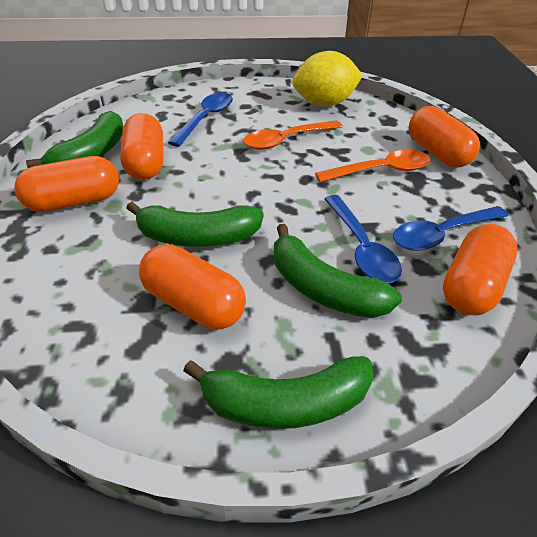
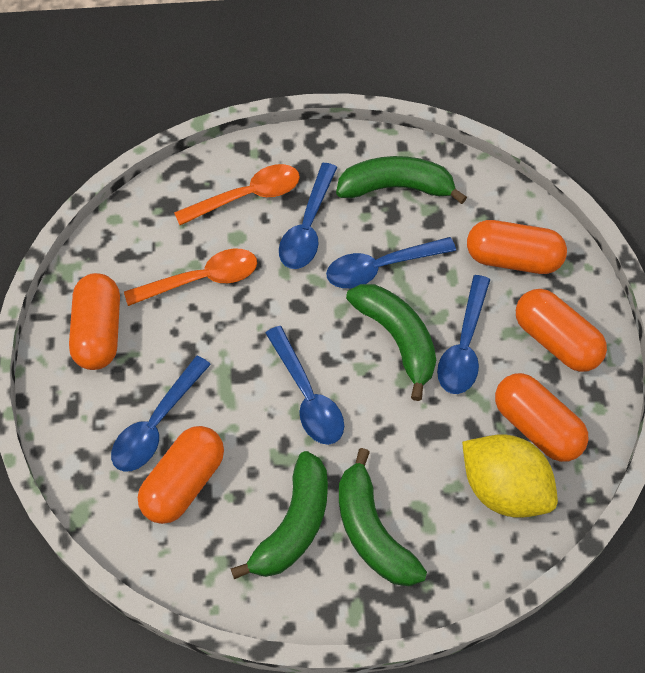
blue spoon: [168,93,233,147] [324,195,402,283] [393,206,508,251] = 3 -> [111,356,211,472] [266,326,344,445] [279,163,337,269] [326,237,456,288] [437,275,490,394] = 5

